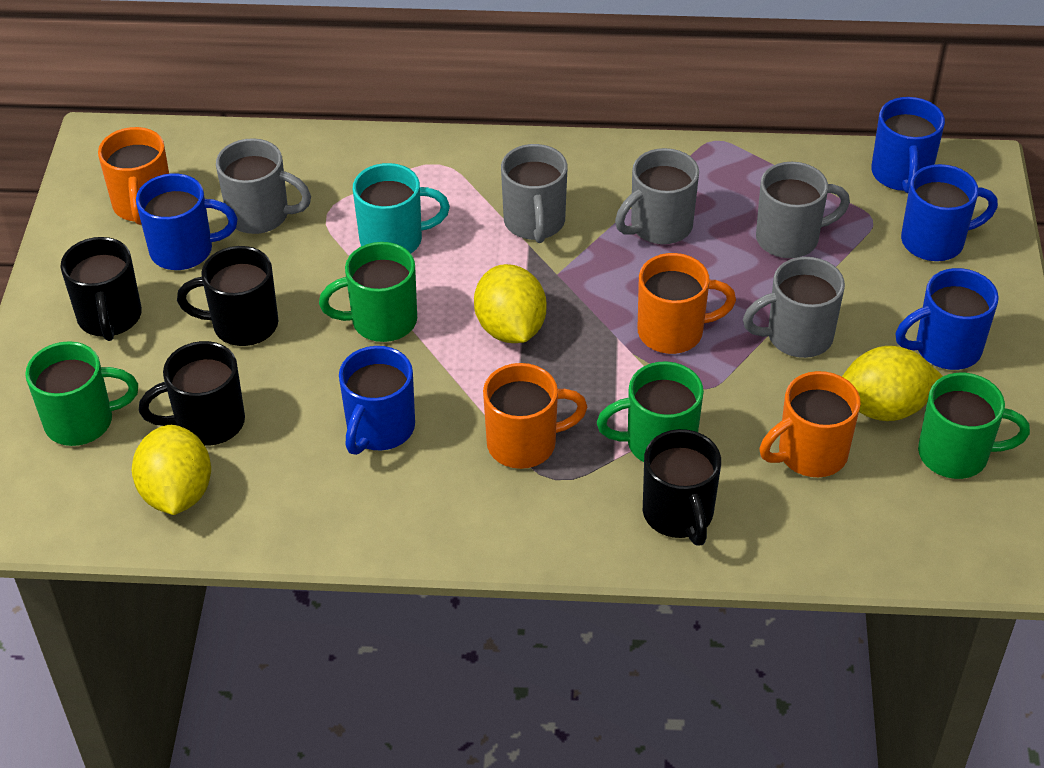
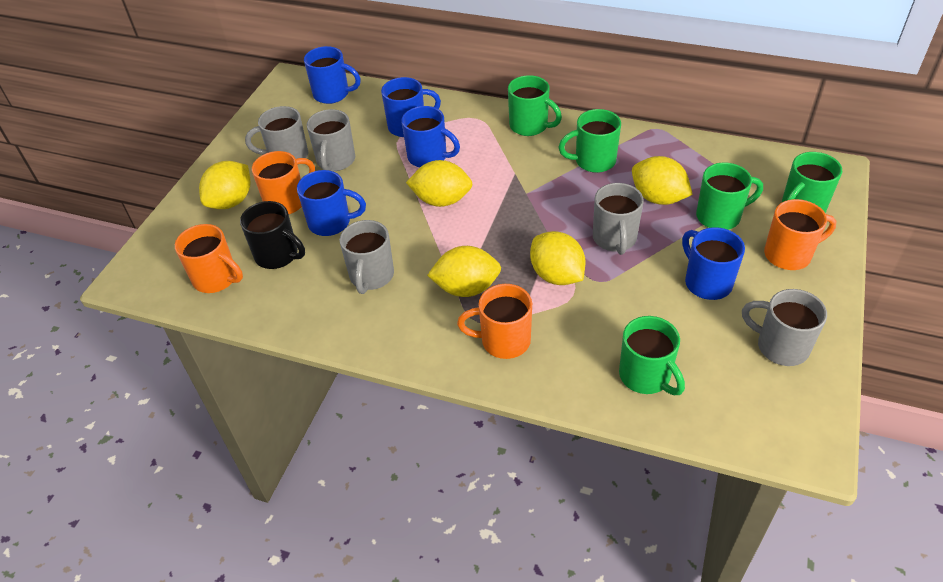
black mug: [61,237,142,341] [139,341,245,446] [177,246,278,346] [643,429,721,546] = 4 -> [240,201,305,269] = 1
green mug: [25,341,138,446] [319,242,417,342] [597,362,704,462] [918,373,1030,479] = 4 -> [508,75,562,136] [559,109,621,173] [619,316,685,395] [696,162,763,230] [782,152,842,213] = 5
turquoise mug: [353,163,450,253] = 1 -> none = 0
yellow lemon: [132,425,211,515] [474,264,546,343] [842,346,943,421] = 3 -> [199,161,250,209] [406,160,473,207] [427,246,501,297] [530,231,586,285] [632,156,693,205] = 5

